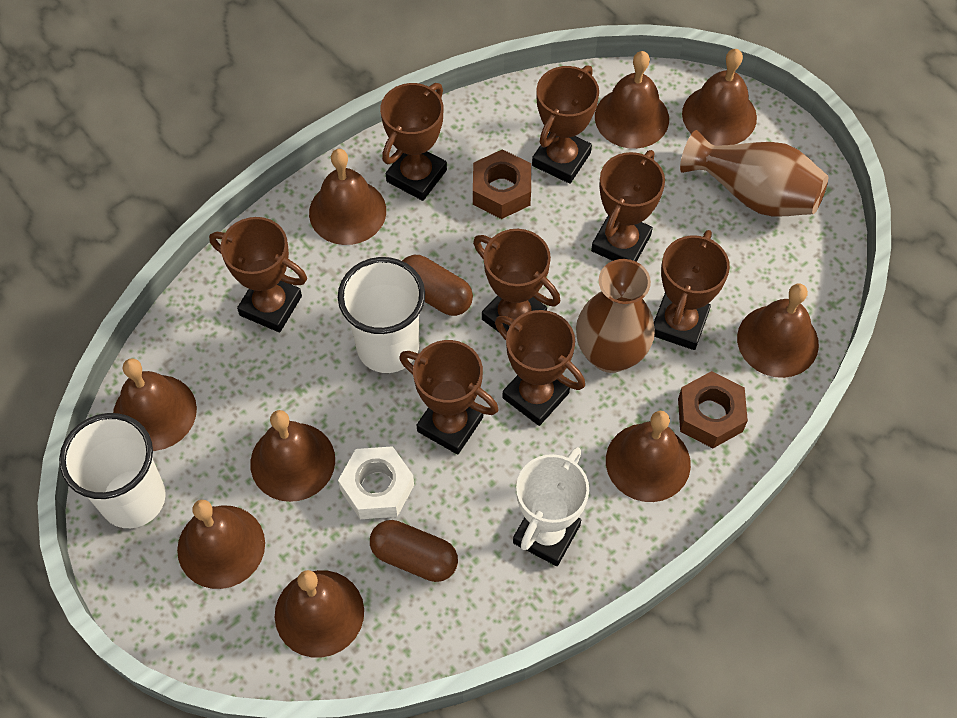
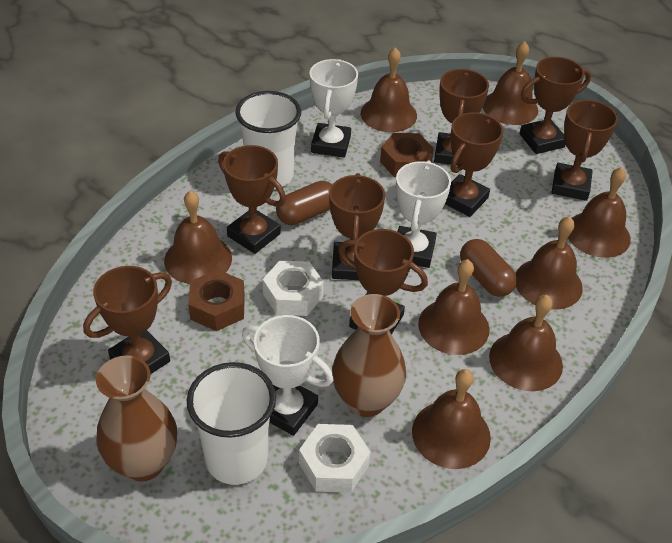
brown bell: [113,358,197,451] [177,500,265,589] [250,410,335,502] [275,570,364,658] [309,149,386,245] [595,51,669,149] [606,411,691,502] [682,49,757,146] [737,284,819,378] = 9 -> [164,190,232,284] [361,48,417,132] [412,369,491,469] [418,259,490,355] [483,41,538,125] [489,295,563,391] [516,216,583,310] [568,167,631,258] = 8
white nut: [338,446,414,519] = 1 -> [263,261,324,316] [299,424,371,493] = 2
white trophy: [513,447,589,566] = 1 -> [242,315,334,436] [309,59,358,158] [396,160,451,268] = 3

